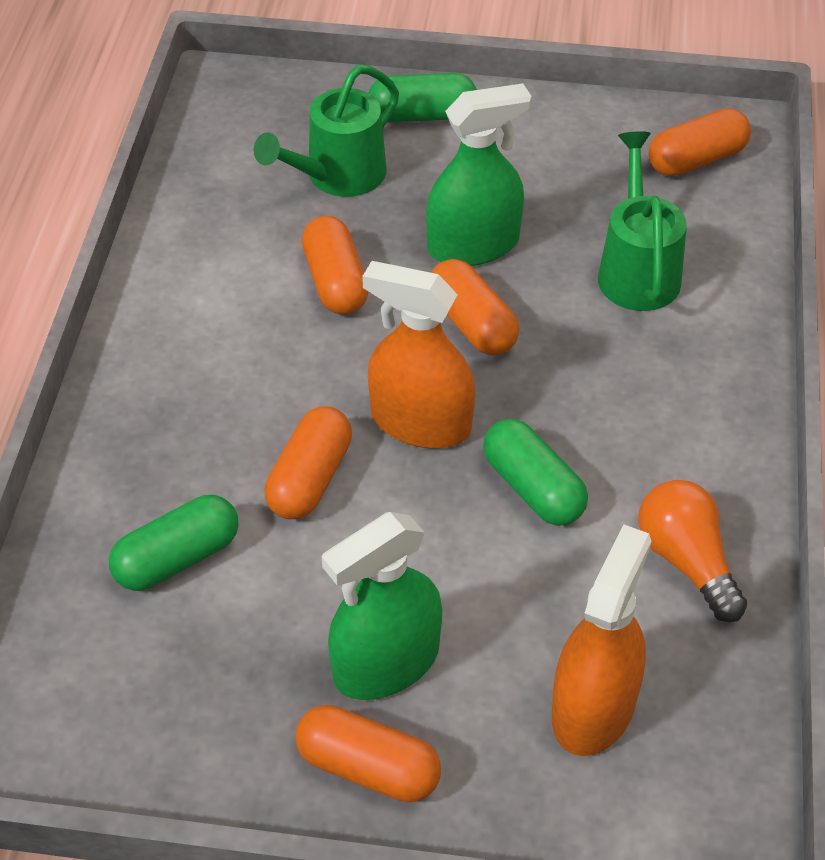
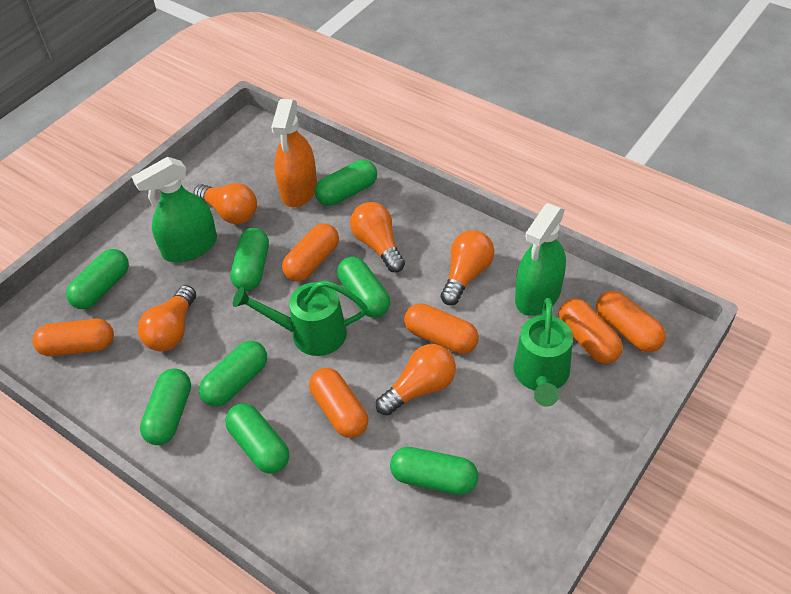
green capsule: [109,495,238,591] [368,73,477,122] [483,419,588,526] = 3 -> [66,249,129,309] [140,368,191,445] [199,341,267,406] [225,403,289,474] [230,228,269,291] [315,160,377,206] [337,257,390,318] [390,447,478,495] = 8
orange capsule: [265,407,352,519] [296,705,441,802] [302,216,369,314] [431,259,519,355] [649,108,751,177] = 5 -> [33,319,114,356] [282,223,339,282] [309,368,368,438] [404,303,479,354] [559,298,623,364] [596,291,666,352] = 6
orange light bulb: [638,480,747,622] = 1 -> [138,285,196,351] [193,183,257,224] [350,202,405,272] [376,344,456,416] [441,230,494,305] = 5
orange spray bottle: [362,261,475,448] [552,525,651,756] = 2 -> [271,99,317,207] = 1

